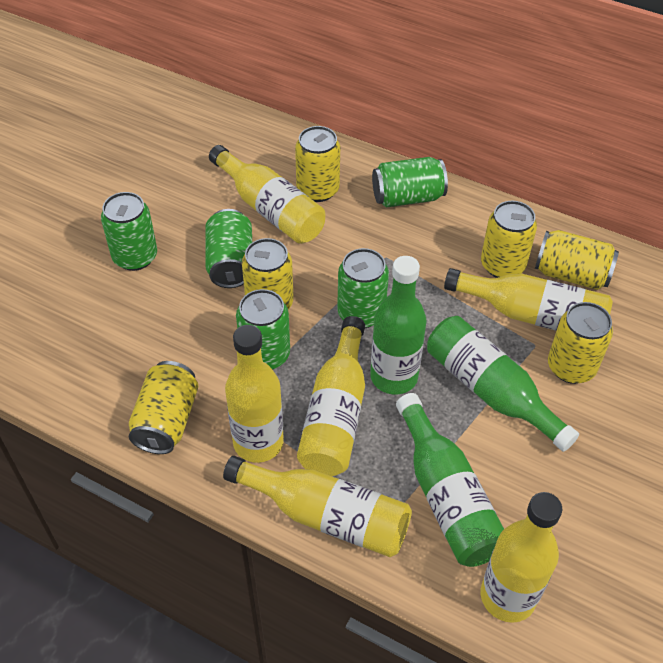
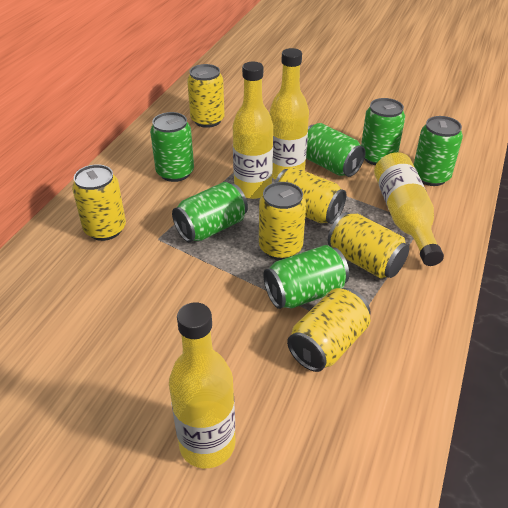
green bottle: [370,256,426,395] [396,393,504,567] [427,316,579,452] = 3 -> none = 0
green can: [101,192,157,271] [205,209,252,288] [236,289,290,370] [337,248,389,328] [372,157,448,208] = 5 -> [150,112,194,182] [172,182,248,242] [264,245,349,309] [306,123,366,177] [361,98,405,165] [414,116,463,186] = 6
yellow bottle: [209,145,325,244] [223,456,412,557] [225,325,284,463] [297,316,365,476] [444,268,613,331] [481,492,562,623] = 6 -> [169,302,235,468] [233,62,273,199] [270,48,309,180] [374,152,444,266] = 4

